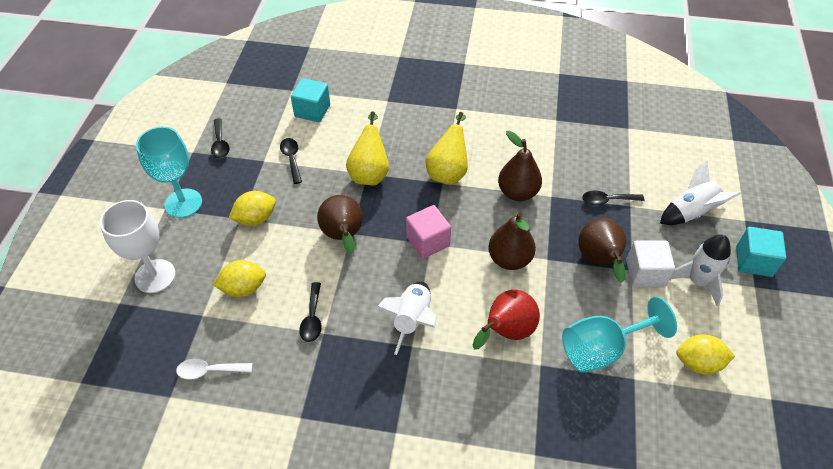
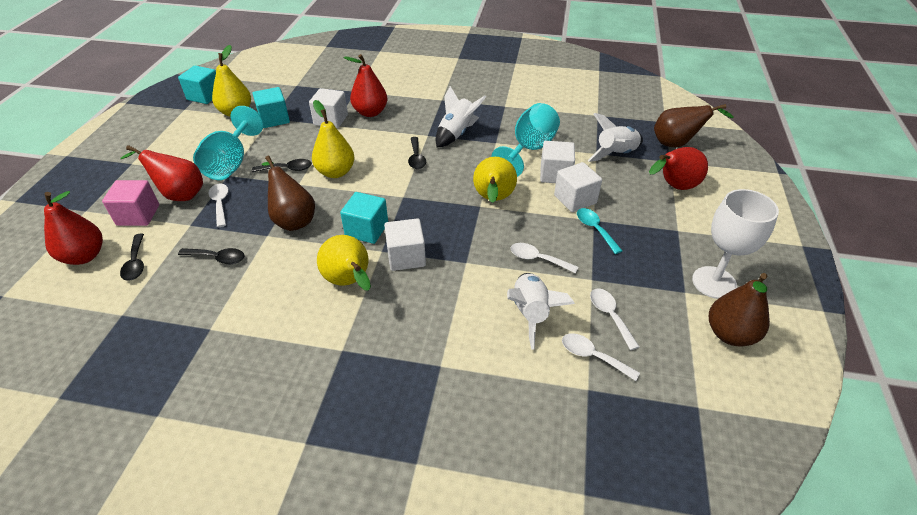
brown pear: [317,195,363,254] [488,212,536,270] [498,131,542,201] [578,218,626,283] = 4 -> [262,156,315,231] [654,104,734,147] [709,273,770,346] = 3
red pear: [473,290,540,350] = 1 -> [44,191,103,265] [120,145,203,201] [343,54,387,117] [649,147,708,190] = 4
turquoise cube: [291,78,330,122] [736,227,786,277] = 2 -> [178,66,216,104] [253,87,290,128] [340,192,388,244] = 3
turquoise spoon: none = 0 -> [577,208,622,254] = 1
white cube: [626,241,675,287] = 1 -> [309,88,348,128] [384,218,426,271] [540,141,575,183] [554,162,602,212] = 4
white spoon: [176,359,252,380] = 1 -> [209,184,228,227] [510,243,578,273] [562,333,640,381] [590,288,639,350] = 4
yellow lemon: [212,260,266,297] [229,191,276,226] [676,334,735,375] = 3 -> none = 0
yellow pear: [346,112,389,186] [425,112,468,185] = 2 -> [212,45,251,117] [312,100,355,178] [317,235,371,291] [473,157,517,203] = 4

